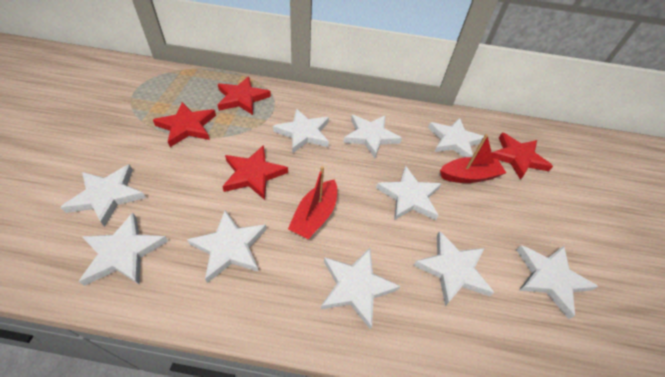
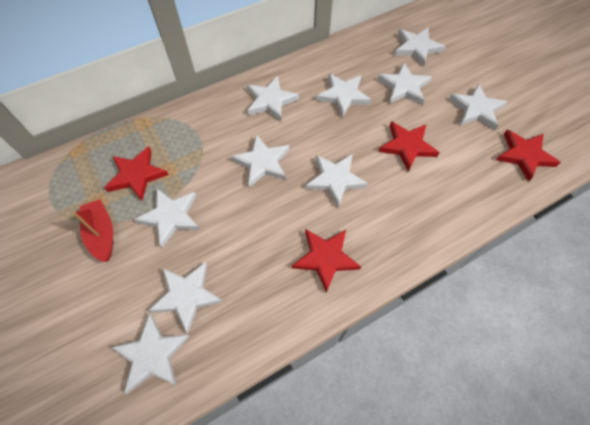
red boat: [288,166,337,239] [440,134,506,183] = 2 -> [72,199,113,262] = 1

